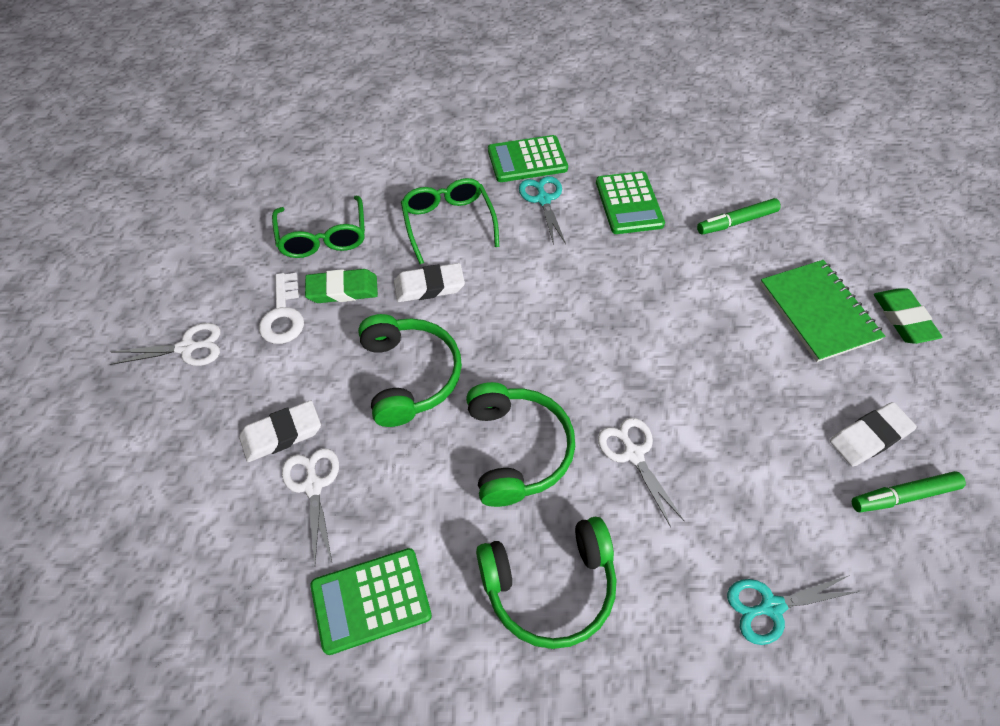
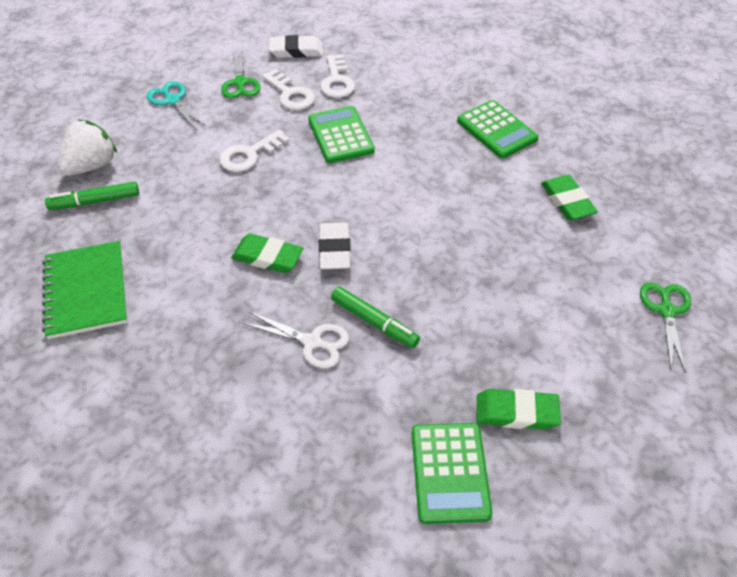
green eraser: [305,269,378,303] [874,288,943,344] = 2 -> [231,233,303,273] [477,389,561,430] [541,175,598,220] = 3
green glasses: [272,196,365,258] [401,178,499,264] = 2 -> none = 0
green headphones: [358,314,462,427] [466,382,575,507] [476,517,616,649] = 3 -> none = 0
green scissors: none = 0 -> [221,49,261,99] [640,282,691,373] = 2
turquoise scissors: [519,176,566,245] [727,575,860,645] = 2 -> [147,81,207,129] = 1
white eraser: [239,400,321,462] [394,263,465,302] [830,402,917,467] = 3 -> [269,35,323,58] [319,222,351,269] = 2
white key: [259,273,304,344] = 1 -> [219,129,290,172] [262,69,315,110] [320,54,355,98] = 3
white scissors: [110,323,221,366] [282,448,339,565] [598,418,685,527] = 3 -> [242,311,349,368] = 1
white strawberry: none = 0 -> [57,120,117,176] = 1

